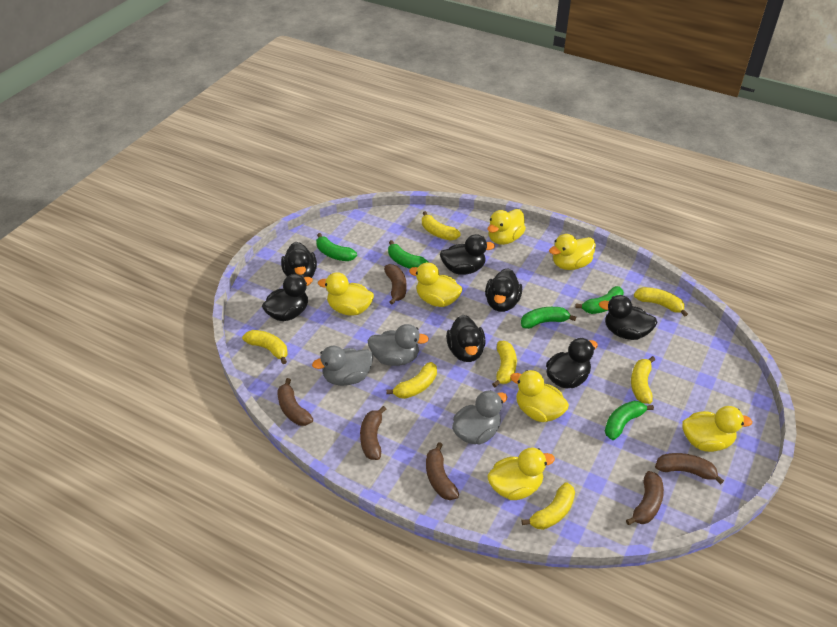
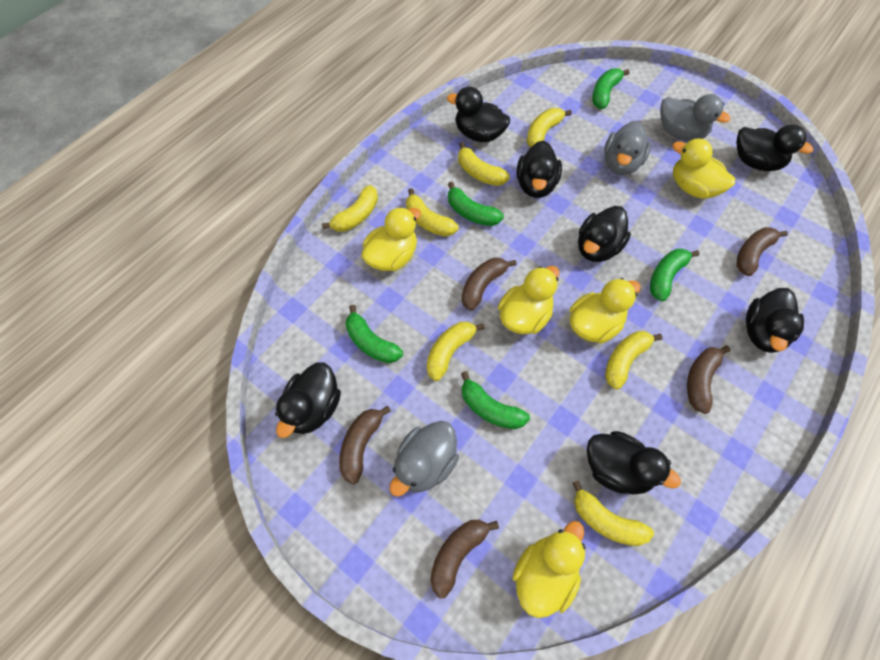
brown banana: [277,378,313,426] [360,406,386,460] [384,264,406,305] [426,442,459,500] [626,471,664,525] [655,453,724,484] = 6 -> [339,405,391,485] [430,520,499,599] [462,258,517,311] [687,346,730,414] [737,227,788,276] = 5
yellow duck: [318,272,374,316] [409,262,462,307] [487,447,555,500] [488,209,526,245] [510,370,569,422] [549,234,596,270] [682,406,752,452] = 7 -> [361,207,421,271] [498,266,559,334] [513,521,586,618] [570,278,641,344] [672,138,735,199] = 5

